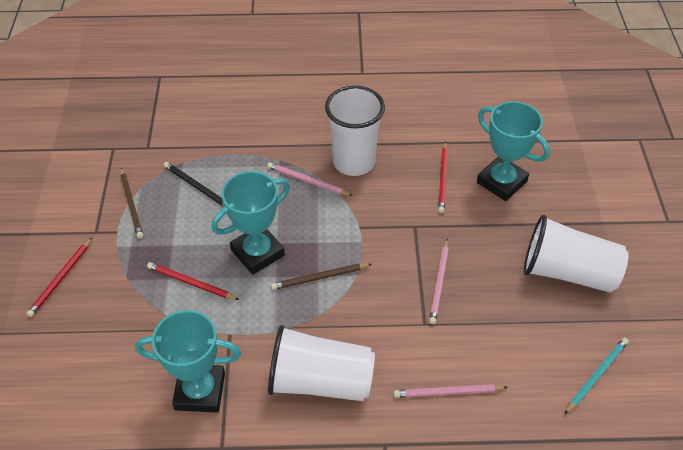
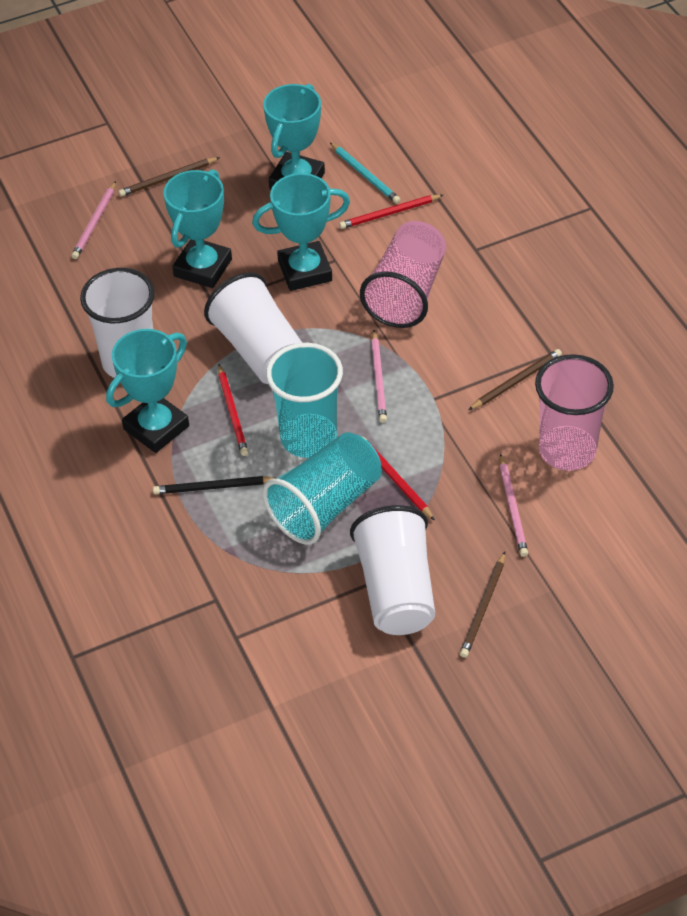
brown pencil: [120,168,143,239] [271,263,371,290] = 2 -> [119,157,220,197] [460,552,505,658] [468,349,562,410] = 3
pink cup: none = 0 -> [360,221,446,328] [535,354,614,471] = 2
turquoise cup: none = 0 -> [263,432,382,545] [266,343,343,458] = 2
turquoise trophy: [135,310,241,413] [212,171,290,275] [477,101,550,201] = 3 -> [106,329,189,453] [163,169,232,288] [252,173,350,291] [263,84,325,189] = 4

